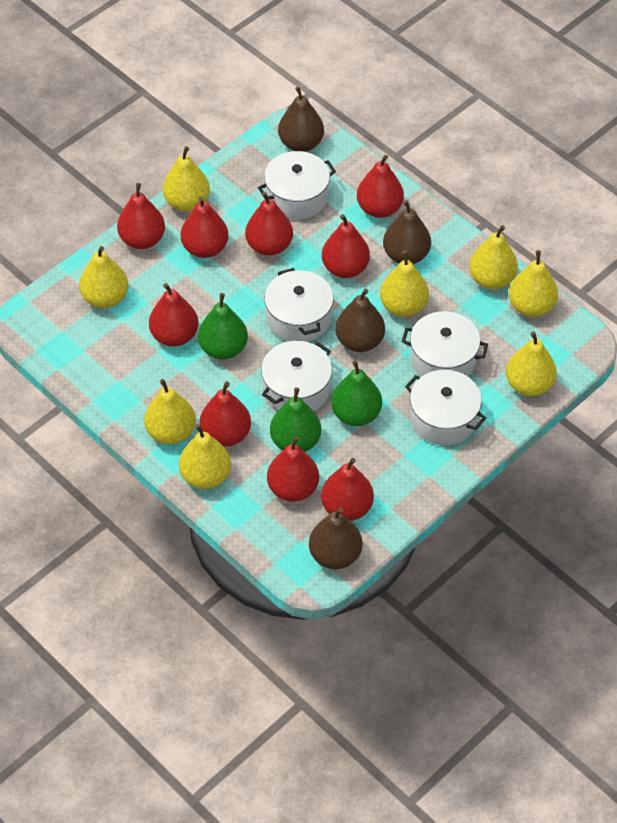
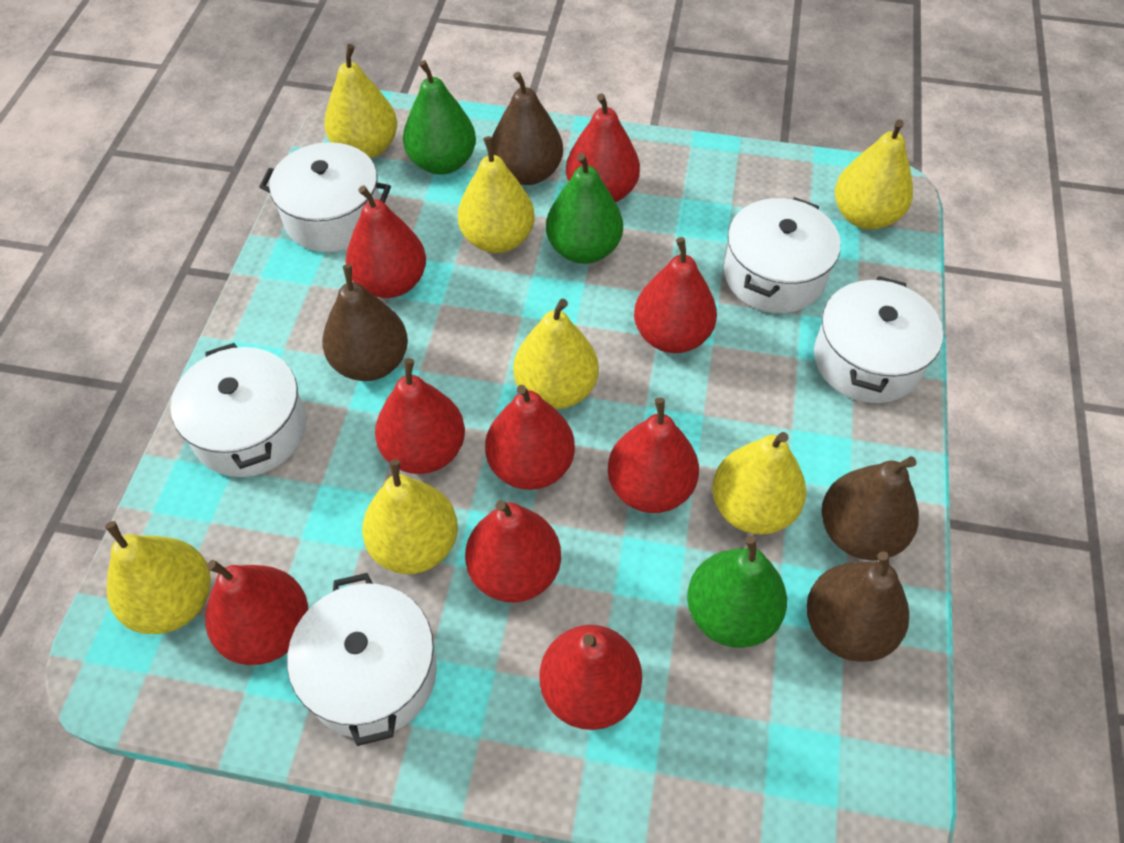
yellow pear: [79,246,128,308] [144,379,196,444] [163,146,210,212] [179,424,231,489] [380,251,429,317] [469,225,518,289] [506,331,557,396] [509,250,558,317] = 8 -> [105,521,211,634] [324,44,397,159] [362,459,458,574] [458,136,535,253] [513,299,599,409] [712,432,806,535] [835,120,913,230] = 7

